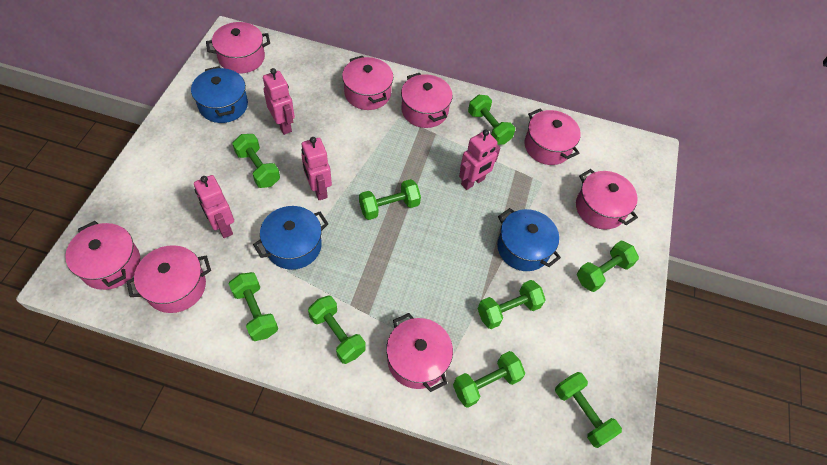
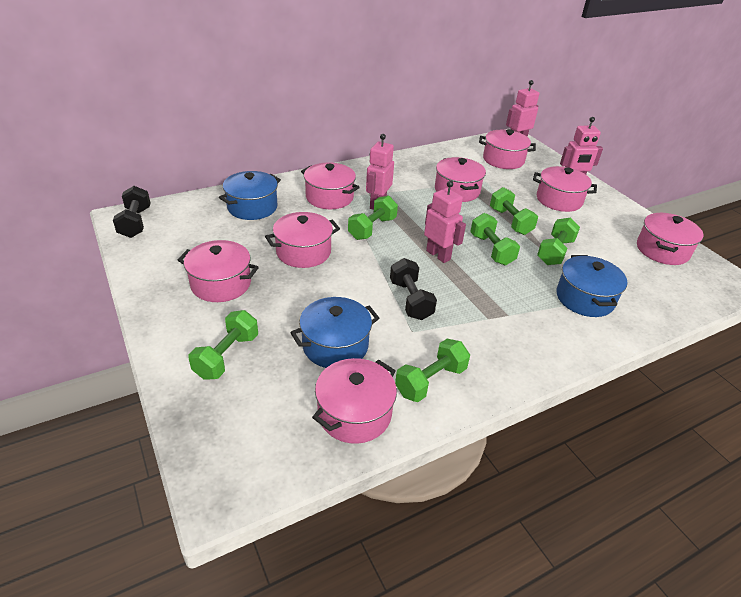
black dumbbell: none = 0 -> [113,186,150,238] [390,258,437,320] = 2
green dumbbell: [229,272,278,341] [232,134,280,188] [308,295,365,364] [359,179,421,220] [453,351,525,408] [468,95,515,145] [478,280,546,329] [555,372,622,448] [577,240,639,292] = 9 -> [189,310,258,380] [348,196,398,240] [395,339,470,402] [470,213,520,265] [490,187,538,235] [537,218,580,265] = 6

